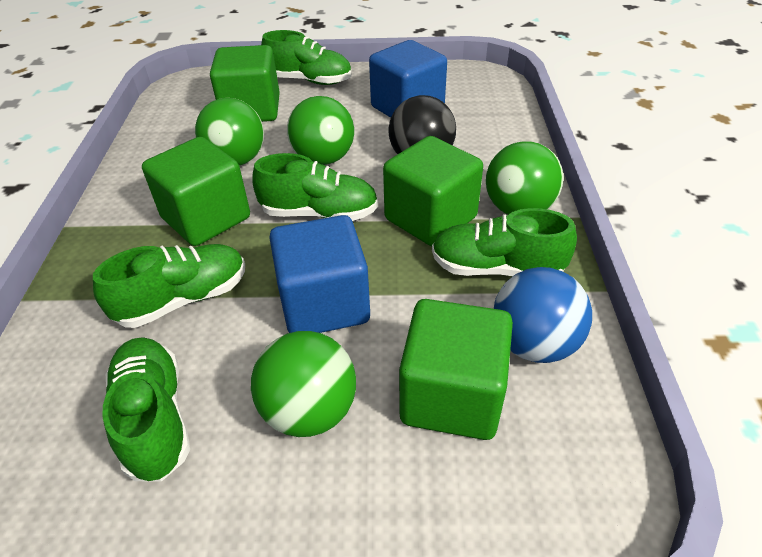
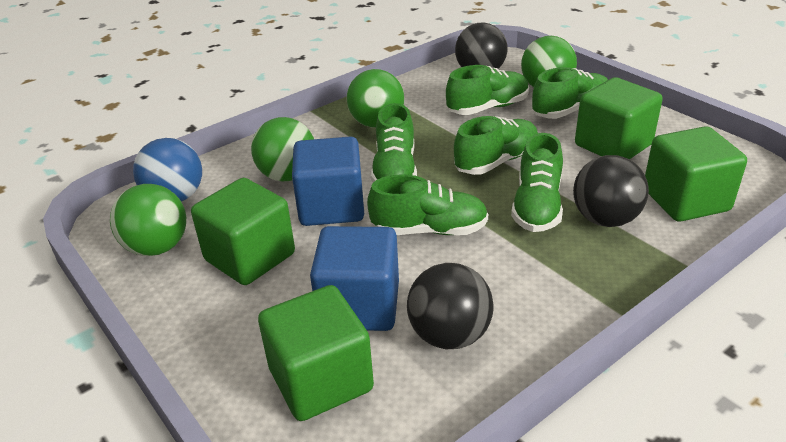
black ball: [388,95,456,154] = 1 -> [407,263,493,349] [455,22,507,69] [573,155,649,227] = 3
green shoe: [93,244,245,328] [103,337,190,482] [252,153,378,221] [261,30,352,85] [432,208,577,276] = 5 -> [367,174,488,235] [371,103,417,182] [446,65,529,115] [454,116,538,175] [511,133,563,232] [532,67,608,119] = 6

